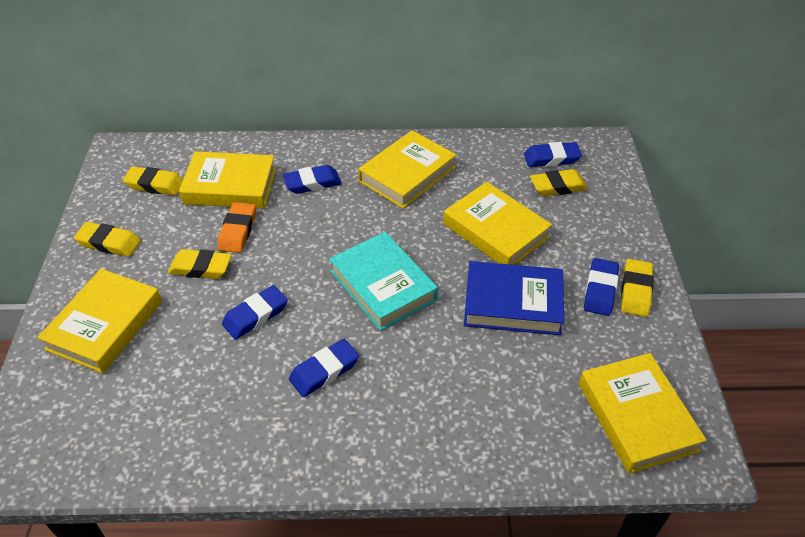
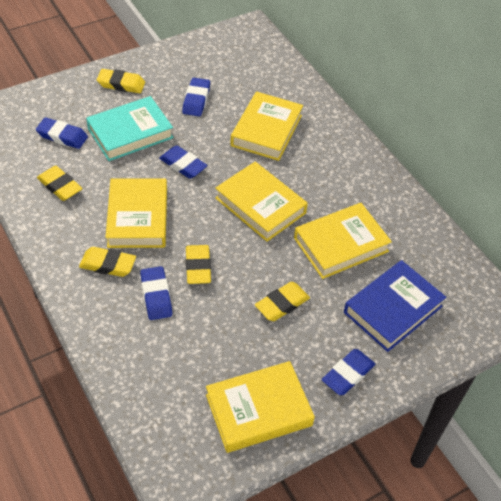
orange eraser: [217,202,256,253] = 1 -> none = 0

